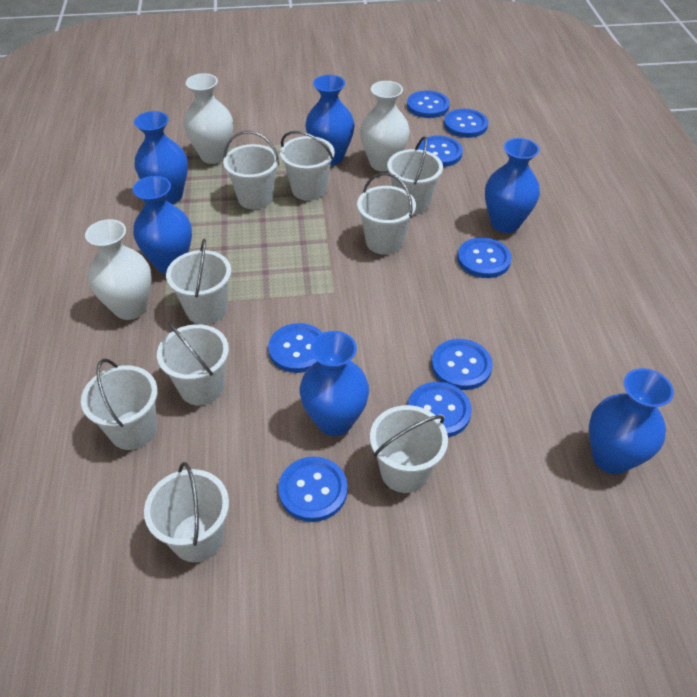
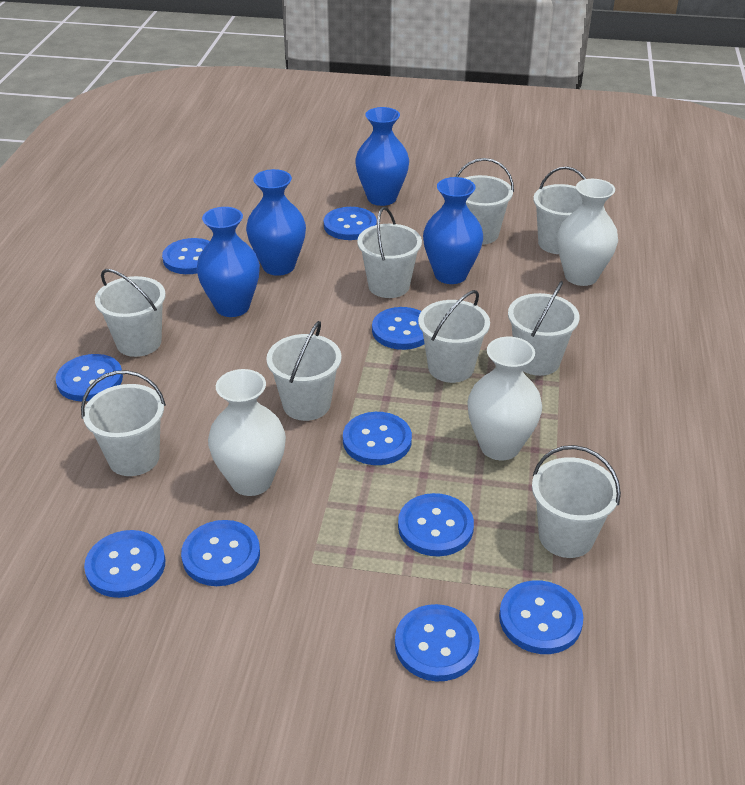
blue button: [268,323,323,373] [278,457,348,522] [407,90,450,118] [408,382,472,437] [418,136,463,167] [431,339,493,390] [444,109,488,138] [457,237,512,278] = 8 -> [56,354,123,401] [84,530,166,598] [162,238,210,274] [181,520,260,586] [324,207,377,240] [343,412,412,465] [372,307,424,350] [395,604,480,682] [398,493,474,556] [499,580,583,654] = 10
blue vase: [133,176,192,274] [134,111,188,204] [300,331,369,436] [305,75,355,165] [485,138,540,233] [589,368,674,474] = 6 -> [196,207,260,317] [246,169,306,276] [355,107,409,206] [423,177,483,284] = 4

